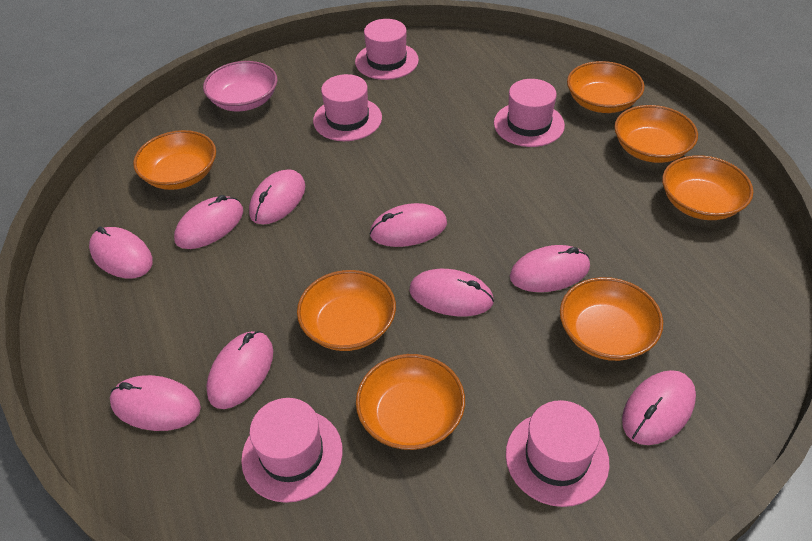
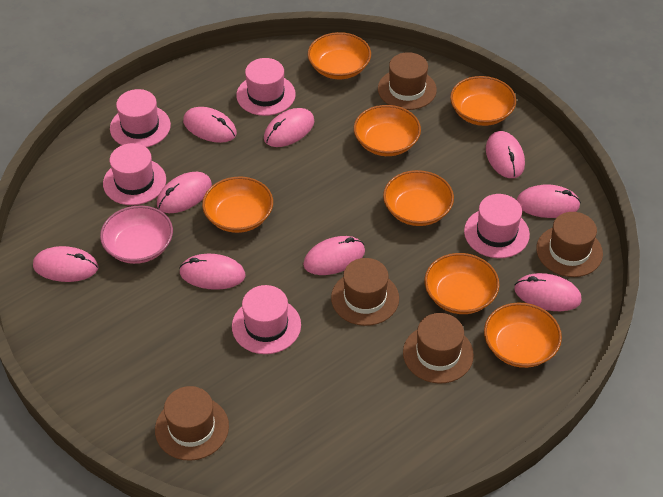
brown hat: none = 0 -> [155,386,229,461] [331,258,399,326] [378,52,437,110] [403,313,474,383] [536,212,603,277] = 5

